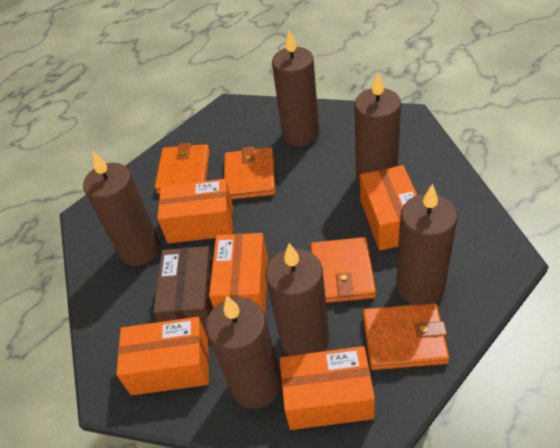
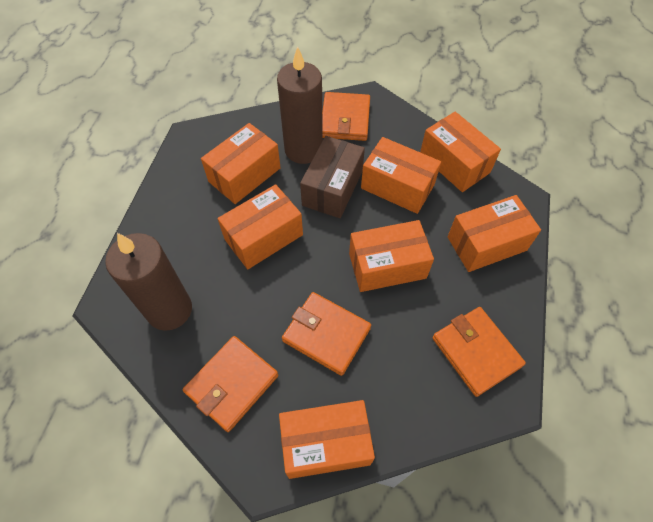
brown candle: [83,152,160,266] [206,296,281,409] [265,243,329,356] [272,30,320,146] [354,72,401,186] [396,184,457,305] = 6 -> [105,233,192,331] [277,46,323,164] = 2
orange box: [116,317,209,395] [157,179,233,243] [209,233,268,314] [280,346,375,430] [360,165,417,251] = 5 -> [201,123,281,204] [218,184,303,269] [279,400,375,479] [349,220,434,292] [361,137,441,214] [420,112,501,192] [448,195,541,272] = 7

